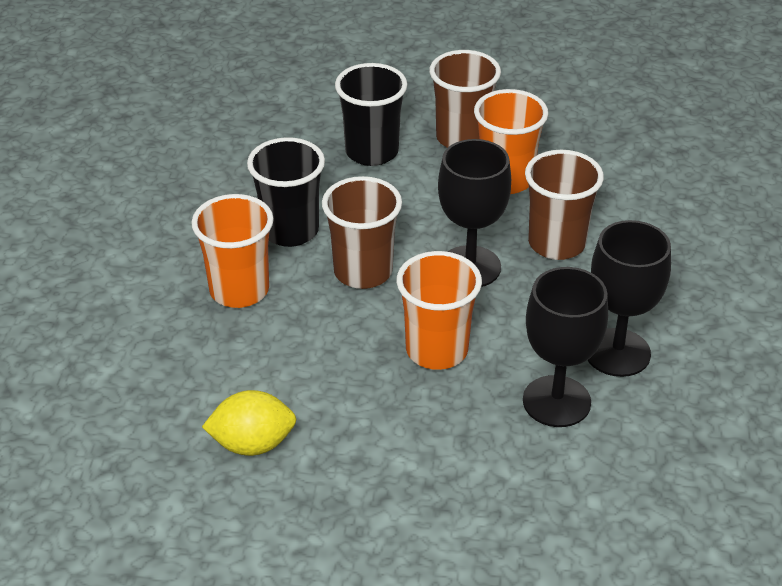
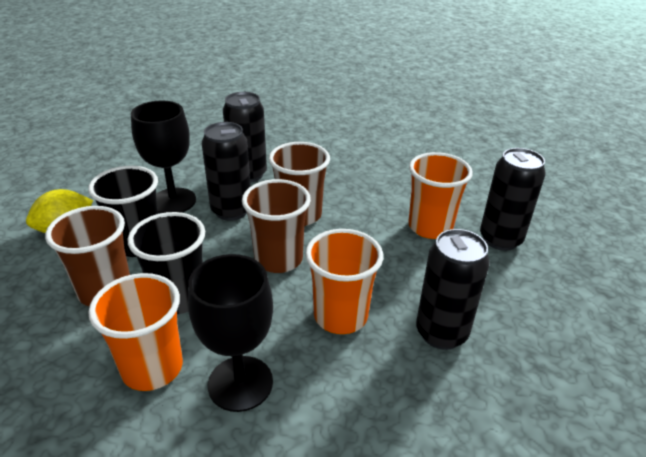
black can: none = 0 -> [202,122,251,221] [223,92,267,183] [416,229,490,350] [480,148,546,251] = 4
black goblet: [438,139,511,287] [523,267,608,427] [588,220,671,377] = 3 -> [131,101,196,213] [188,254,273,412] = 2

